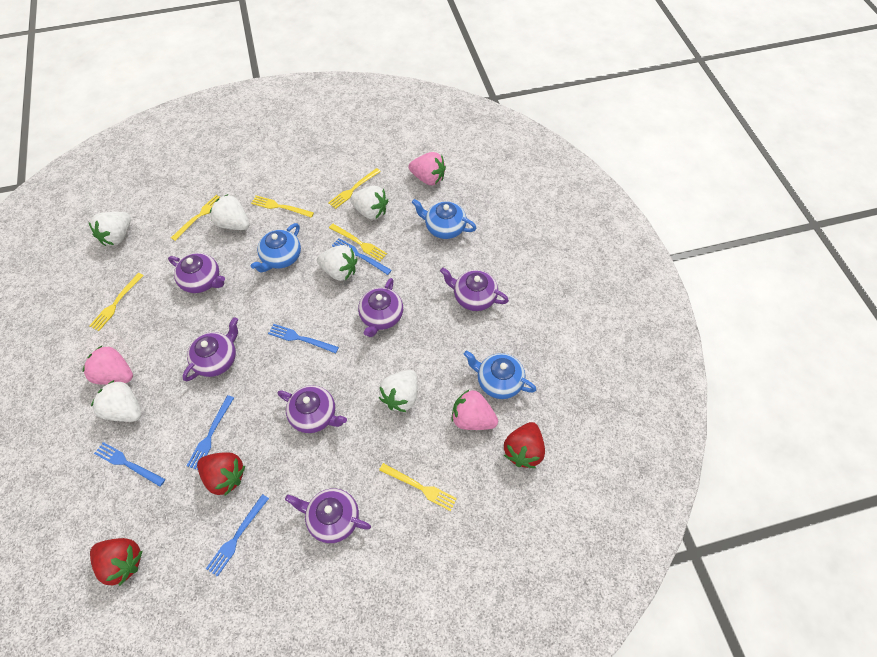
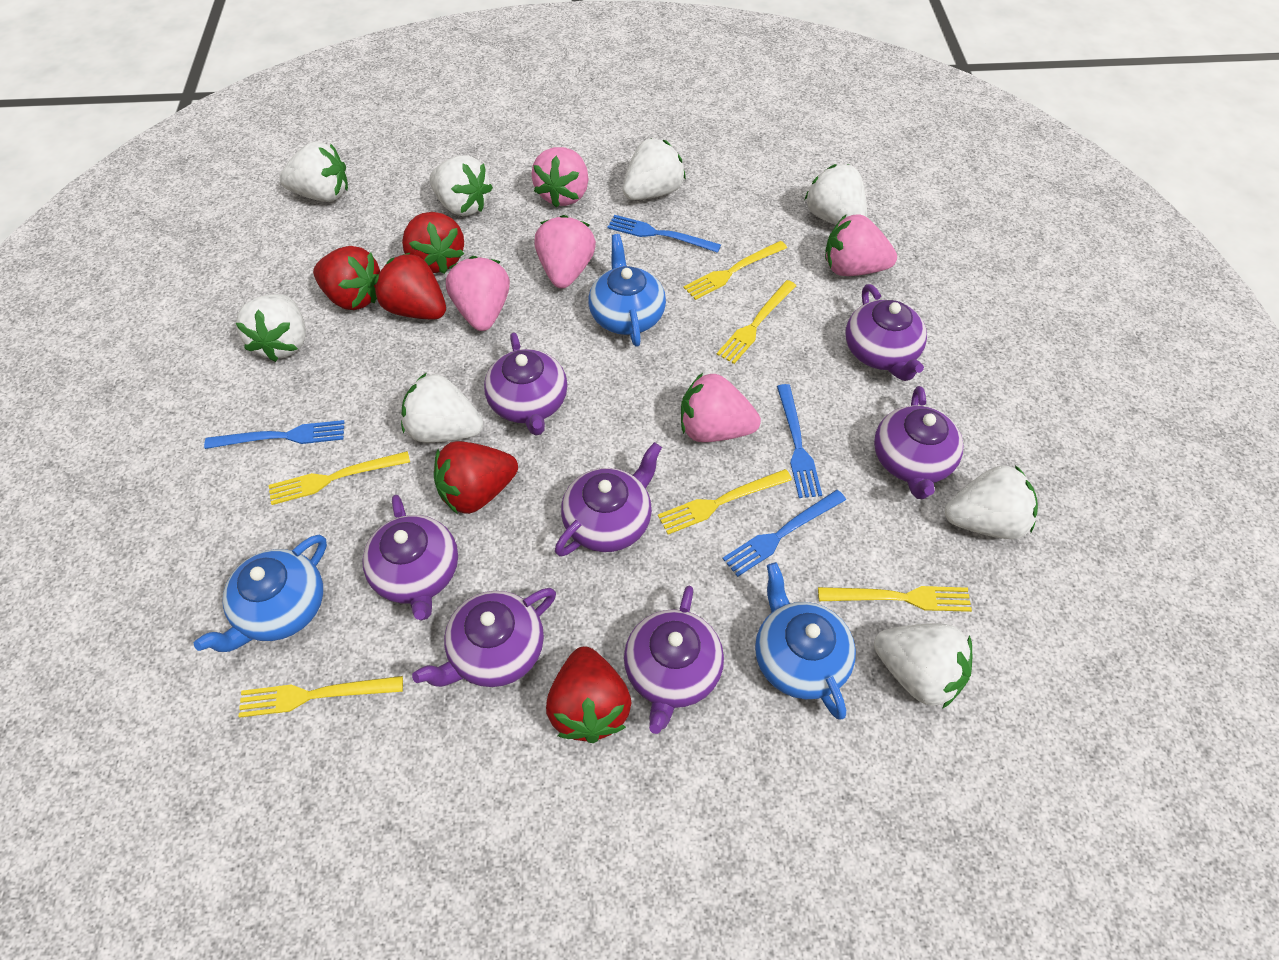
blue fork: [94,442,165,487] [187,395,234,470] [206,494,269,577] [268,324,339,353] [332,238,392,275] = 5 -> [204,420,345,449] [608,215,721,253] [723,490,846,577] [777,384,822,498] = 4
pink strawberry: [82,346,133,385] [409,152,446,185] [451,389,498,430] = 3 -> [446,256,510,331] [531,147,588,208] [534,215,596,288] [681,373,761,442] [825,214,897,276] = 5
purple teapot: [168,253,225,293] [182,317,238,381] [278,385,347,433] [285,488,371,543] [358,278,403,337] [440,268,509,311] = 6 -> [362,495,458,620] [412,588,556,687] [484,333,567,436] [555,442,662,556] [624,586,724,734] [846,284,927,381] [874,386,963,499] = 7
red strawberry: [90,538,142,586] [197,452,245,496] [504,422,545,468] = 3 -> [313,246,380,310] [375,252,446,319] [402,212,464,274] [434,441,518,514] [546,646,632,743] = 5
white strawberry: [89,212,131,246] [91,380,142,422] [210,194,250,230] [317,245,358,281] [350,186,388,220] [379,370,418,412] = 6 -> [236,294,306,362] [279,141,348,202] [401,373,483,443] [430,155,493,216] [622,138,686,200] [805,164,867,225] [874,623,972,709] [945,465,1038,539] = 8

